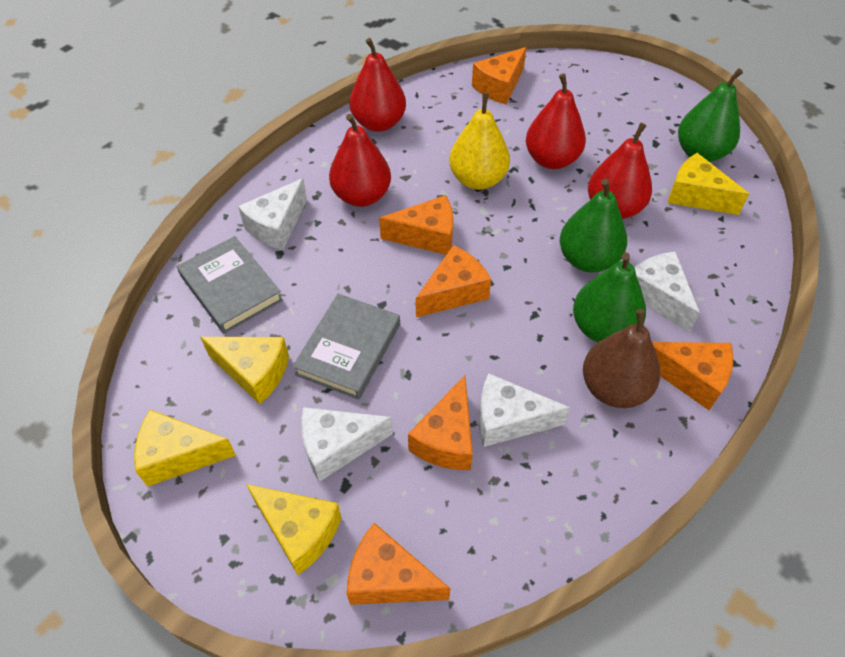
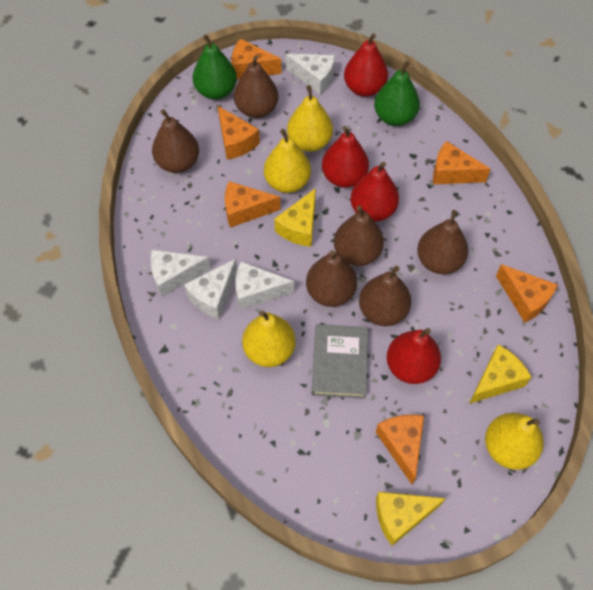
brown pear: [583,309,660,408] = 1 -> [152,109,199,173] [234,55,279,118] [306,250,357,307] [334,206,384,266] [359,266,411,326] [417,210,468,274] = 6
green pear: [560,179,627,273] [573,252,646,342] [678,68,743,162] = 3 -> [193,34,237,100] [374,61,420,126] = 2
grey book: [177,236,283,334] [292,294,400,400] = 2 -> [312,324,368,399] = 1
yellow cheese: [134,410,236,487] [200,337,289,404] [246,484,342,575] [668,153,749,215] = 4 -> [274,188,316,247] [376,492,446,546] [469,344,531,404] = 3
yellow pear: [449,93,510,190] = 1 -> [242,310,296,367] [264,129,311,193] [287,85,333,152] [485,413,544,470] = 4

